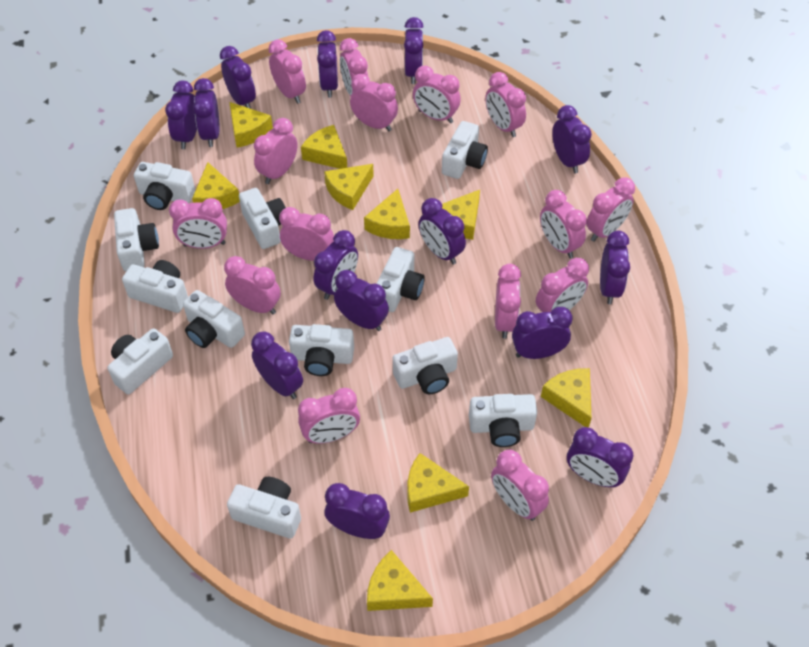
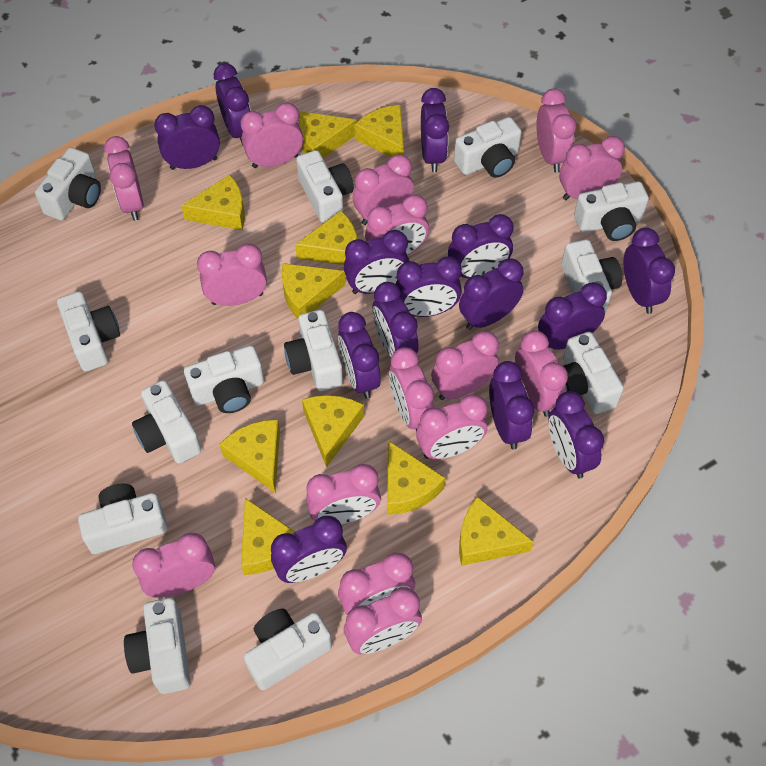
white camera: [107,328,173,394] [114,208,159,271] [122,260,188,313] [134,162,195,210] [183,290,245,348] [227,477,301,539] [239,188,286,249] [289,324,354,376] [376,247,425,312] [393,337,458,394] [442,121,488,179] [469,394,537,447] = 12 -> [35,147,101,221] [57,291,120,372] [78,484,168,554] [124,598,191,694] [132,380,201,464] [184,346,264,413] [244,609,332,690] [284,310,343,391] [296,150,354,223] [454,117,522,178] [561,239,622,312] [563,332,624,414] [574,181,649,241] = 13
yellow cheese: [192,162,240,209] [229,102,273,148] [301,125,347,169] [324,164,374,210] [364,189,410,239] [367,550,433,611] [407,453,469,513] [442,190,480,240] [541,368,591,428] = 9 -> [181,174,245,230] [219,419,280,492] [241,498,295,575] [282,263,346,319] [295,211,357,265] [298,111,357,158] [302,395,364,467] [354,105,404,157] [387,440,445,515] [459,496,534,566] = 10

